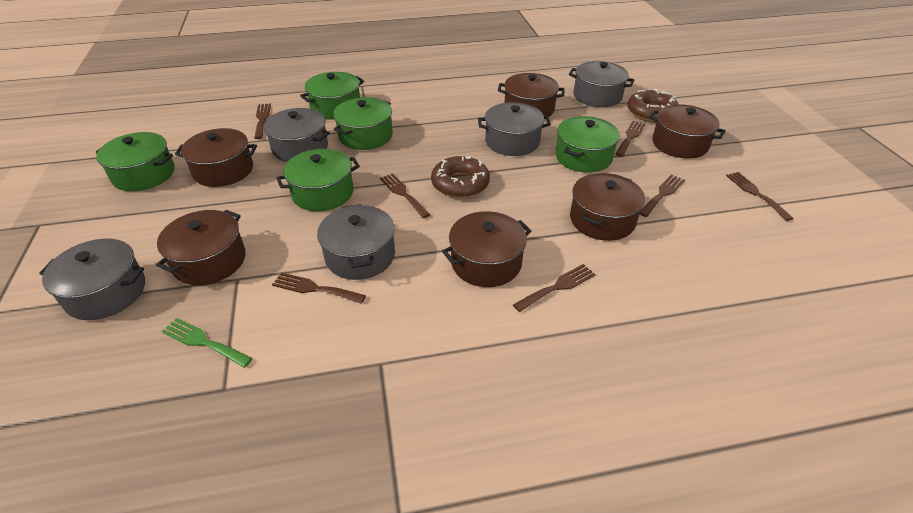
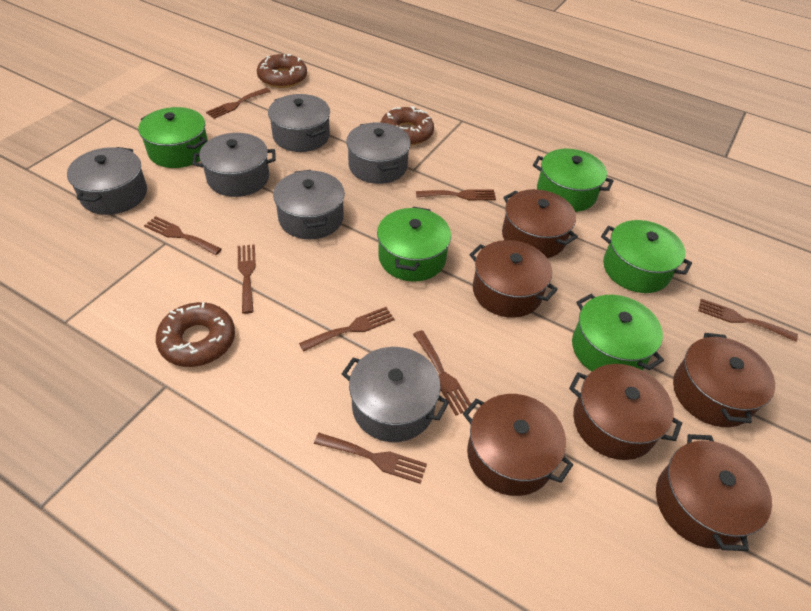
brown donut: [431,156,490,198] [627,89,679,122] = 2 -> [156,302,235,367] [257,54,307,88] [380,107,434,146] = 3
brown fork: [254,104,271,139] [272,272,366,304] [380,173,431,218] [513,264,596,312] [615,121,645,157] [640,175,685,217] [726,172,793,221] = 7 -> [144,216,222,255] [206,88,271,119] [238,244,256,314] [299,307,395,352] [314,433,427,484] [413,330,471,415] [416,189,496,200] [698,299,798,342] = 8
green fork: [162,318,253,368] = 1 -> none = 0
grey pot: [39,238,145,320] [262,108,330,162] [317,204,395,280] [478,102,551,156] [569,61,635,107] = 5 -> [67,147,147,215] [192,133,276,197] [268,94,330,152] [273,170,345,239] [342,347,449,442] [346,122,411,184] = 6

